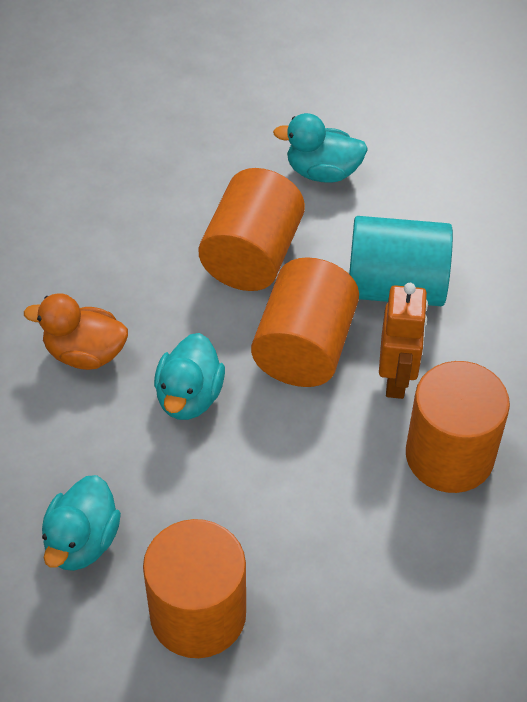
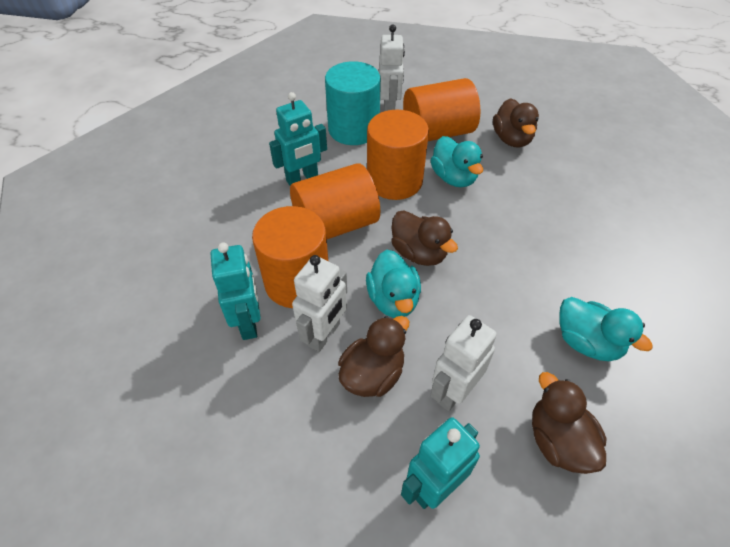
brown duck: none = 0 -> [338,316,409,397] [391,210,458,266] [493,98,539,148] [532,372,607,474] = 4
orange duck: [24,293,128,370] = 1 -> none = 0
orange robot: [379,283,428,399] = 1 -> none = 0
turquoise robot: none = 0 -> [211,242,261,340] [269,92,327,186] [401,417,480,509] = 3
white robot: none = 0 -> [292,255,347,352] [379,25,405,111] [430,315,497,411] = 3

